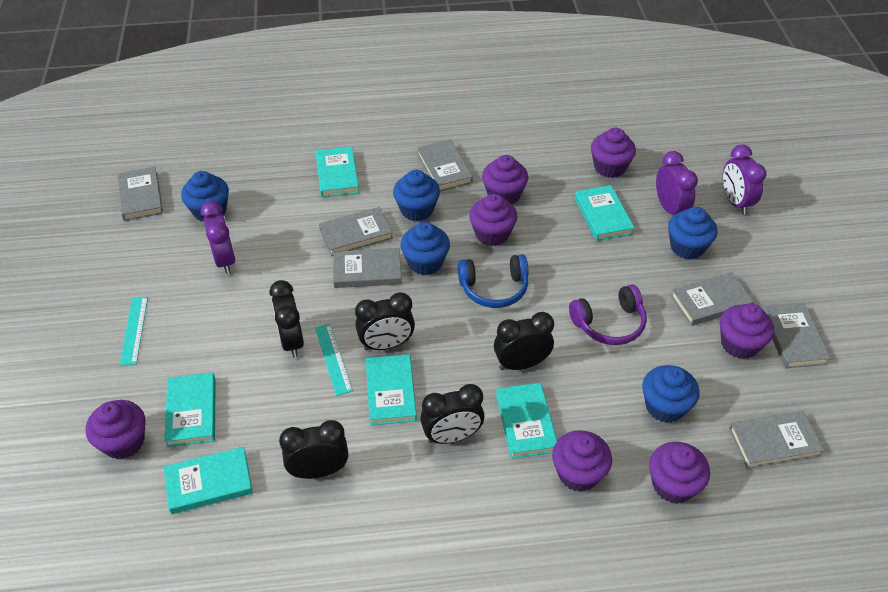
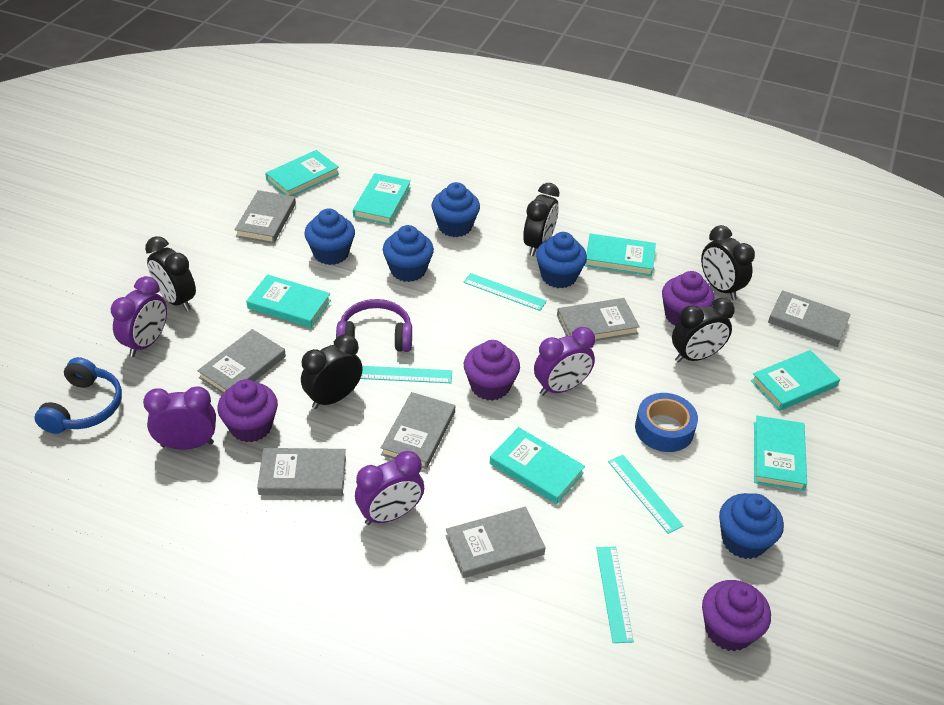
blue tape: none = 0 -> [635,393,698,452] = 1
purple clock: [200,201,236,274] [656,151,698,215] [723,145,767,215] = 3 -> [111,276,167,357] [143,386,216,450] [355,451,424,525] [534,327,595,396] = 4
purple cupcake: [86,400,145,459] [469,194,517,246] [482,155,528,204] [552,430,612,492] [591,128,636,178] [649,442,710,503] [720,303,774,359] = 7 -> [218,379,278,442] [464,340,520,401] [662,271,715,326] [702,580,771,651] = 4
turquoise book: [164,373,216,447] [164,447,253,514] [316,147,359,197] [366,354,417,425] [496,383,557,459] [575,185,634,241] = 6 -> [246,274,331,328] [265,150,339,196] [353,173,411,225] [490,427,585,504] [584,233,656,276] [751,350,840,411] [754,416,807,491] = 7
turquoise ruler: [120,297,148,366] [315,324,353,396] = 2 -> [360,366,452,383] [463,273,547,311] [596,547,634,643] [608,455,683,534] = 4

